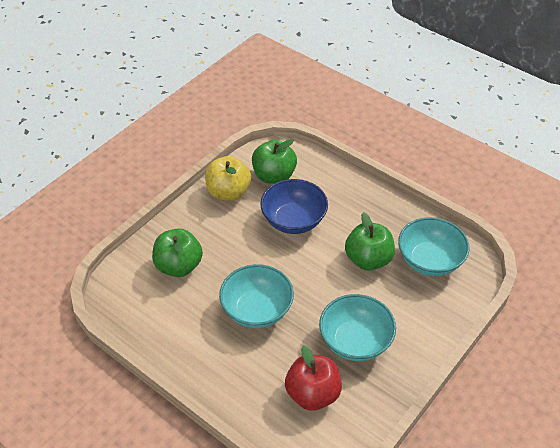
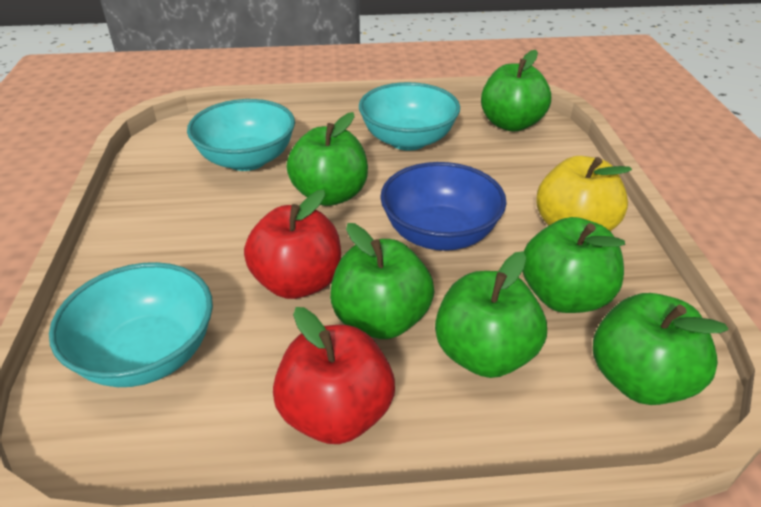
green apple: [152,228,203,277] [252,139,297,184] [345,212,395,271] = 3 -> [286,112,368,206] [330,223,434,339] [435,251,547,378] [481,50,551,132] [523,217,625,313] [593,293,728,405] = 6
red apple: [285,345,342,411] = 1 -> [244,190,341,299] [273,307,395,444] = 2

